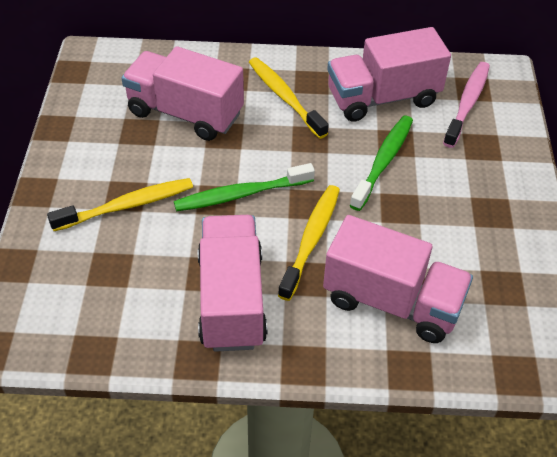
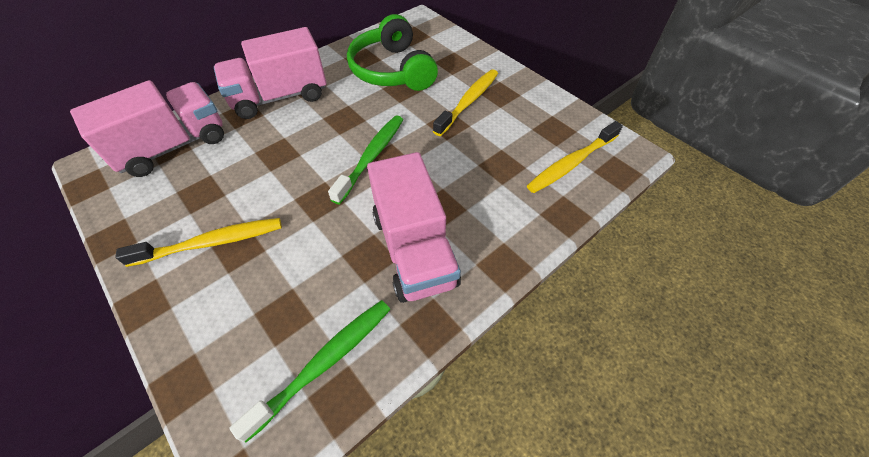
green headphones: none = 0 -> [347,14,438,91] = 1
pink toothbrush: [443,62,490,148] = 1 -> none = 0
pink truck: [122,46,244,141] [198,215,268,352] [323,215,473,343] [327,27,451,122] = 4 -> [70,80,224,177] [214,27,327,119] [367,152,461,303] = 3

